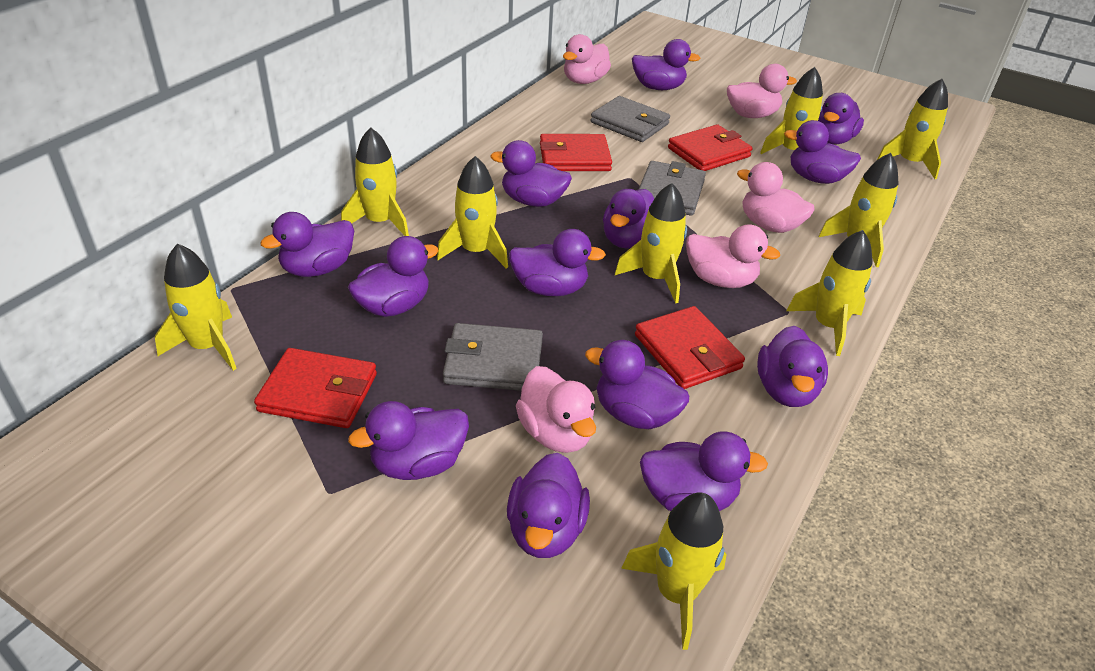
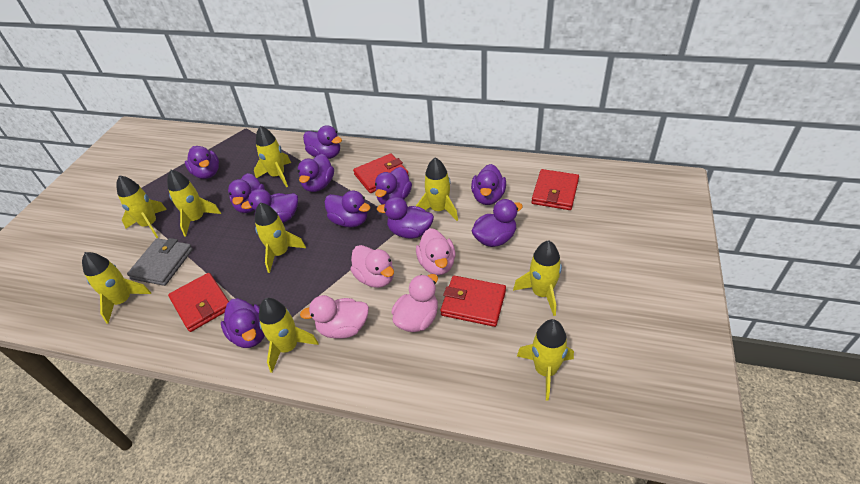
grey wallet: [443,323,543,391] [591,96,670,142] [638,161,706,216] = 3 -> [127,238,193,286] = 1
pink duck: [516,366,596,453] [563,34,611,84] [686,224,780,288] [727,64,797,118] [737,162,815,233] = 5 -> [300,295,369,339] [350,245,394,288] [392,274,438,332] [416,228,455,275] = 4
purple duck: [260,212,354,277] [348,236,439,317] [348,401,469,480] [490,140,572,207] [507,453,590,558] [509,229,606,296] [585,340,689,429] [603,189,654,248] [632,39,700,90] [640,431,768,511] [757,326,828,407] [784,120,861,184] [818,93,864,145] = 13 -> [185,146,219,179] [221,298,265,348] [228,173,265,213] [241,189,298,223] [298,154,334,192] [303,125,342,159] [325,191,371,227] [375,167,412,204] [377,197,434,238] [471,164,506,205] [472,199,523,247] = 11

